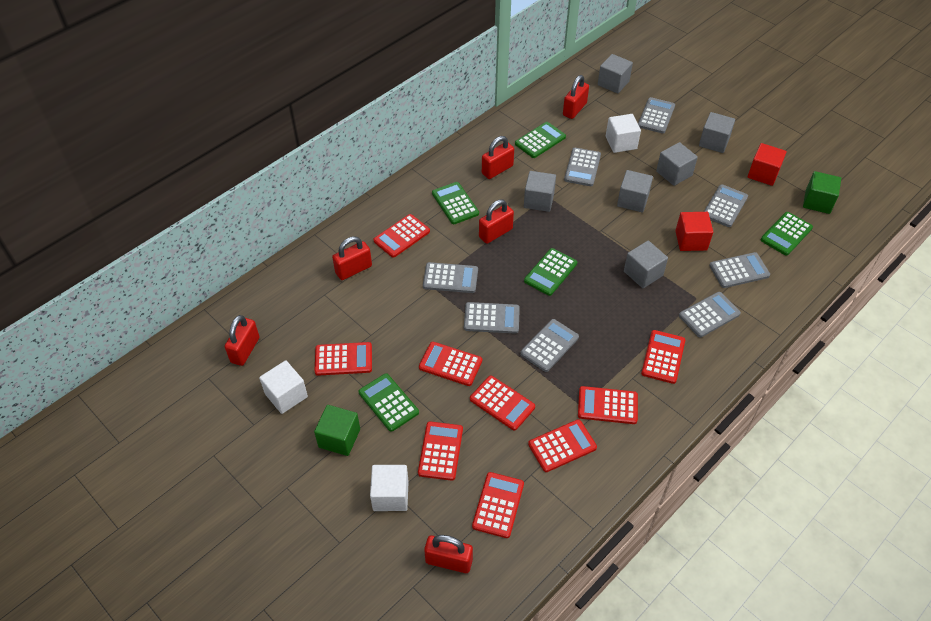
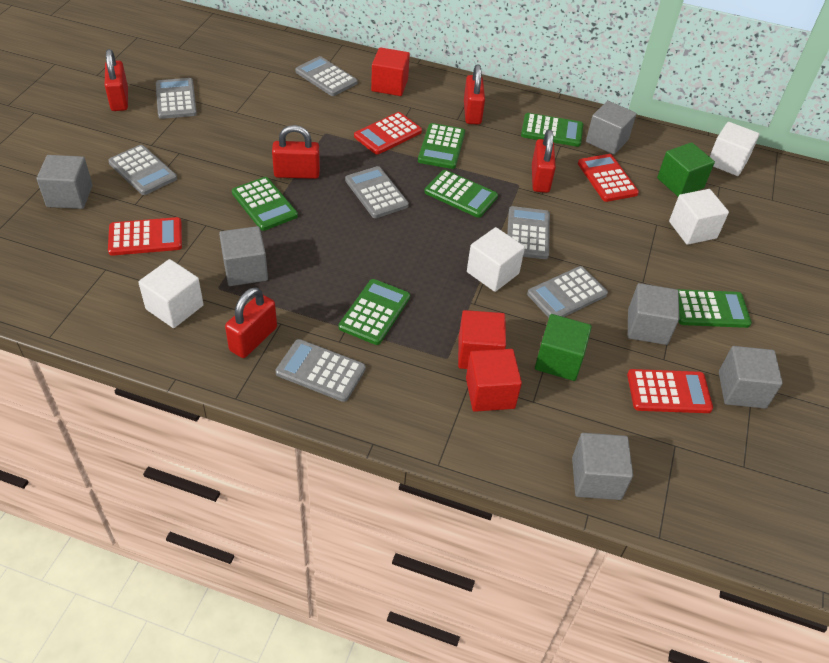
green calculator: [359,373,419,432] [432,182,479,224] [515,122,566,158] [524,248,577,296] [761,212,813,256] = 5 -> [232,177,298,231] [339,279,410,345] [418,123,465,169] [424,170,498,218] [521,113,583,147] [677,289,752,328] = 6
grey calculator: [423,262,478,293] [464,302,520,334] [520,319,579,372] [564,148,601,186] [638,97,675,133] [679,292,741,337] [704,184,748,227] [709,252,770,288] = 8 -> [108,145,177,195] [156,78,197,119] [276,339,366,402] [295,56,357,96] [345,166,409,218] [507,206,550,259] [527,266,608,318] = 7
red calculator: [314,342,372,376] [374,214,430,258] [418,421,463,481] [419,342,482,386] [470,375,535,431] [472,472,524,538] [528,419,597,472] [578,386,638,424] [641,330,685,384] = 9 -> [108,217,182,256] [354,112,422,155] [578,154,639,202] [627,369,713,413] = 4
red cube: [675,212,713,251] [747,143,787,186] = 2 -> [371,47,410,96] [458,310,506,369] [466,349,522,412] = 3
red padlock: [225,315,260,366] [332,237,372,280] [424,535,473,573] [479,200,514,244] [482,136,514,179] [563,75,589,119] = 6 -> [105,49,128,111] [225,287,277,358] [272,125,320,179] [464,64,485,124] [532,129,556,193] = 5
white cube: [259,360,308,414] [370,465,409,511] [606,114,641,153] = 3 -> [138,259,204,328] [467,227,525,292] [669,189,729,245] [710,122,760,176] = 4

